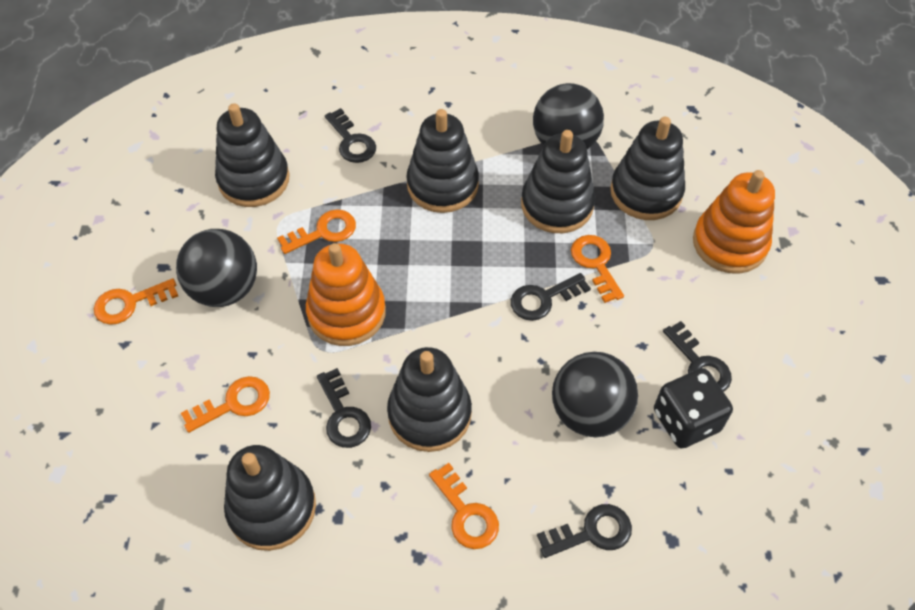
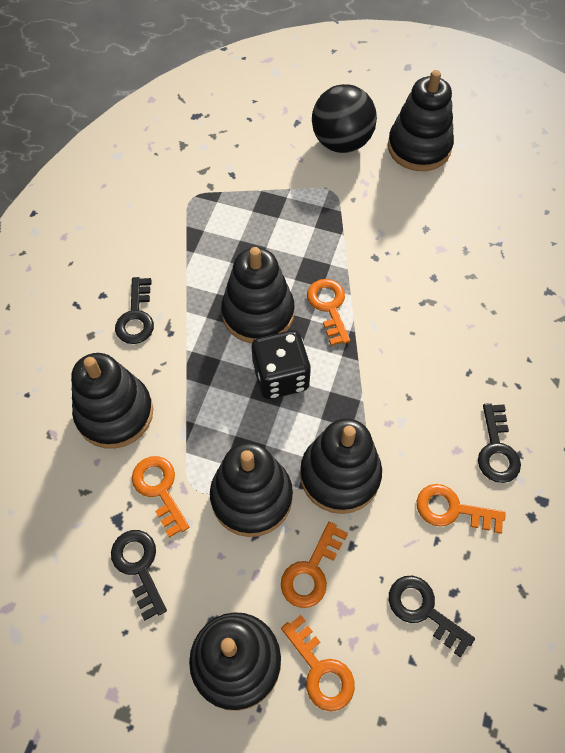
black ball: [176,229,257,307] [533,83,604,149] [552,352,638,437] = 3 -> [312,84,377,153] = 1
black key: [317,368,371,448] [325,108,376,163] [511,273,591,321] [537,504,632,558] [663,321,732,392] = 5 -> [111,530,167,621] [115,277,154,344] [389,576,475,657] [478,403,521,483] = 4
orange stacking toy: [306,243,386,346] [693,170,775,274] = 2 -> none = 0

